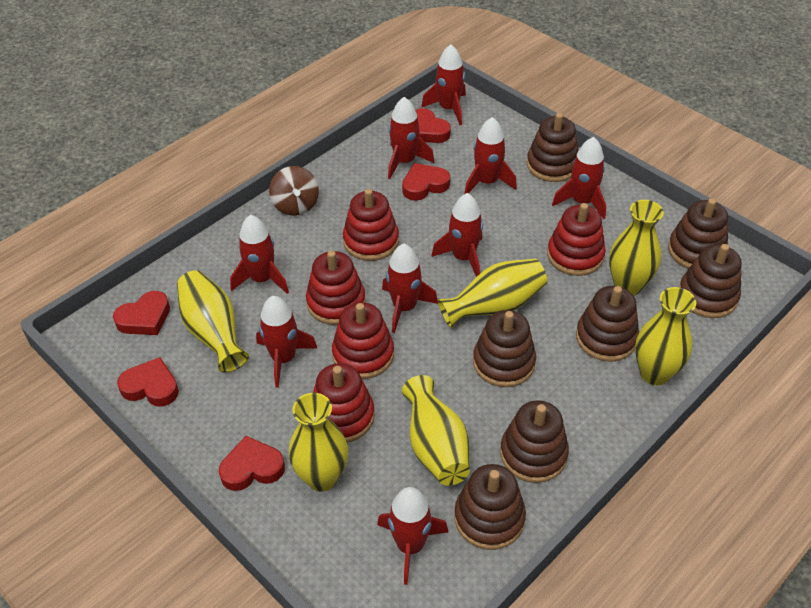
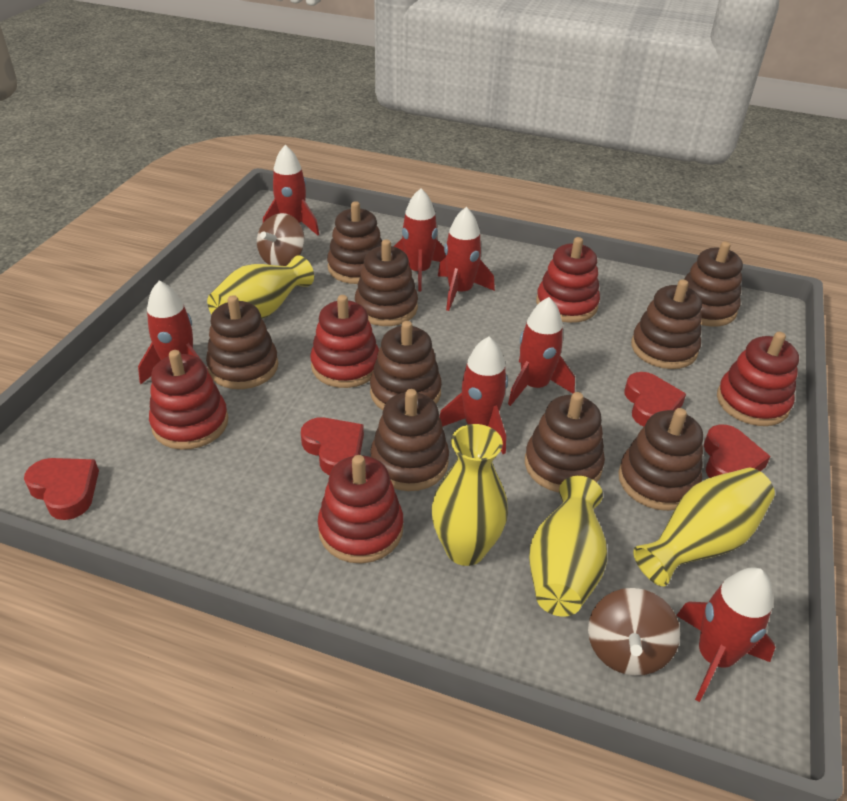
brown spinning top: [269,166,319,216] = 1 -> [257,213,304,266] [588,588,680,676] = 2
brown stacking toy: [454,464,526,550] [473,310,536,387] [500,400,569,483] [527,113,578,182] [576,286,639,362] [668,198,728,269] [679,244,742,318] = 7 -> [206,295,278,389] [327,201,382,284] [355,239,418,326] [370,321,442,410] [370,389,449,491] [525,392,605,493] [618,408,703,511] [631,279,702,369] [684,241,743,326] = 9
red heart: [113,291,170,335] [117,357,179,406] [219,436,285,491] [402,163,450,201] [415,108,451,143] = 5 -> [24,458,99,520] [301,417,364,475] [625,372,686,426] [704,425,771,478] = 4
red rocket: [230,215,289,294] [256,296,318,388] [377,487,448,585] [382,244,438,333] [388,97,434,179] [421,44,466,125] [431,193,483,277] [464,117,517,194] [552,137,606,219] = 9 -> [138,280,208,384] [263,145,319,235] [393,188,445,292] [438,207,495,311] [439,336,508,454] [508,297,575,406] [676,567,775,702] = 7
yellow vase: [177,270,249,373] [289,393,348,492] [402,375,470,486] [438,259,547,328] [609,200,664,296] [635,287,696,385] = 6 -> [207,255,314,319] [432,424,508,566] [529,476,607,617] [633,468,775,586] = 4

